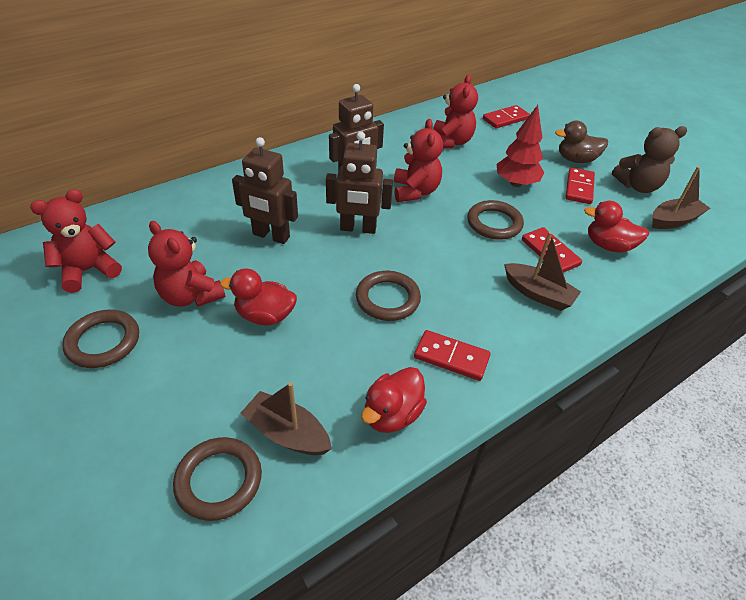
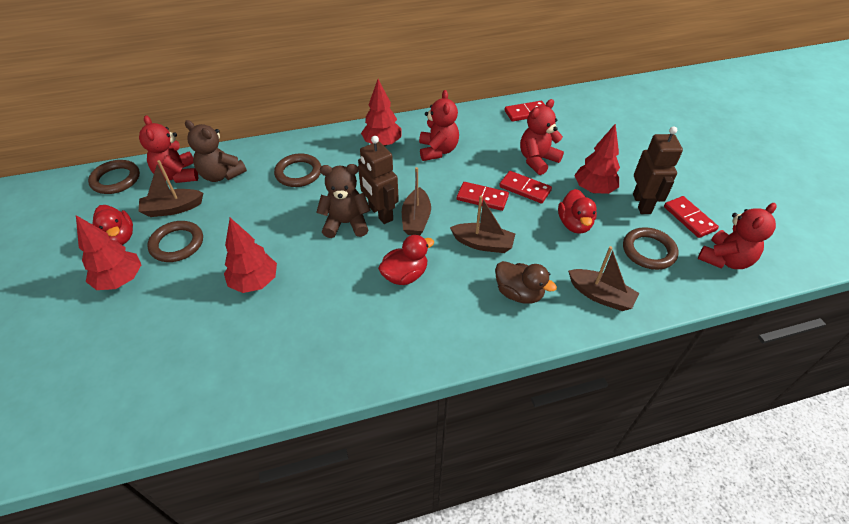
brown boat: [241,382,332,455] [504,231,581,311] [652,166,710,229] = 3 -> [139,160,203,217] [402,167,431,235] [450,196,515,253] [568,246,639,311] = 4
brown robot: [232,137,298,244] [326,131,393,234] [329,84,384,172] = 3 -> [358,136,399,224] [633,126,683,214] = 2
brown teddy bear: [612,126,687,193] = 1 -> [185,120,247,182] [316,164,371,238] = 2
red tree: [497,105,544,187] = 1 -> [76,215,142,290] [224,218,277,293] [361,79,401,146] [574,123,620,194] = 4

